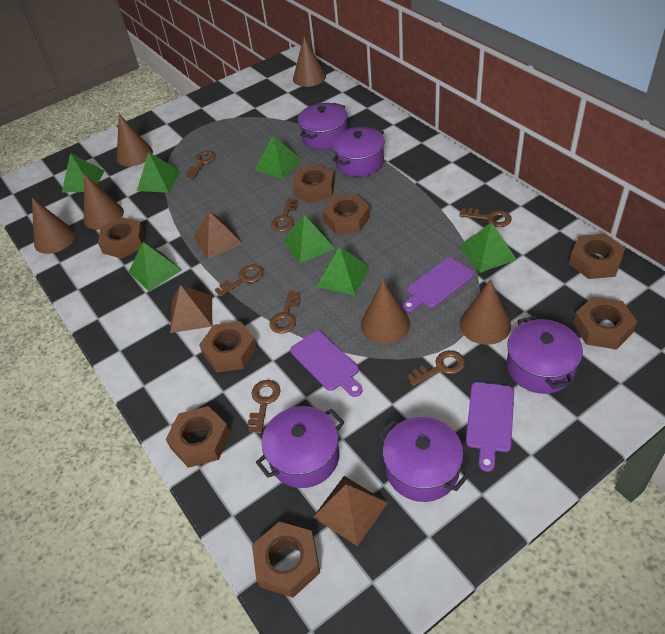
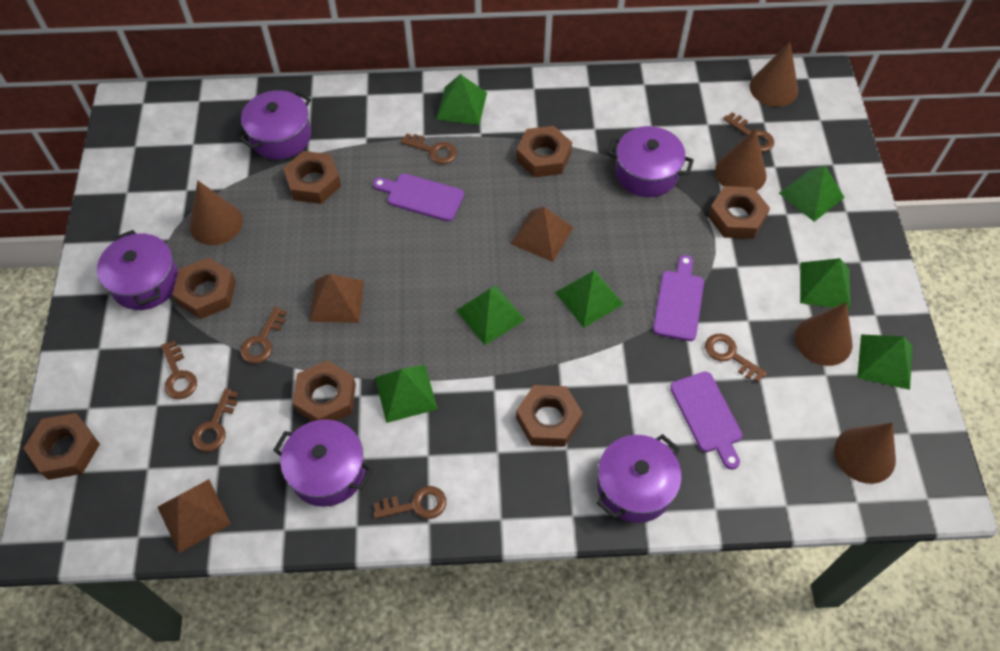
brown cone: [32,198,75,254] [84,174,124,230] [117,114,153,167] [293,37,326,87] [361,280,410,344] [460,279,511,345] = 6 -> [189,180,243,245] [715,129,767,191] [750,42,798,107] [795,302,852,366] [834,422,896,484] = 5
brown nut: [98,217,145,258] [166,406,230,468] [199,321,257,372] [252,522,320,598] [292,164,335,203] [322,194,370,234] [569,234,625,279] [573,297,637,350] = 8 -> [23,413,100,480] [172,257,236,319] [283,151,341,204] [292,360,356,421] [516,126,572,178] [516,385,583,447] [708,186,770,239] = 7

